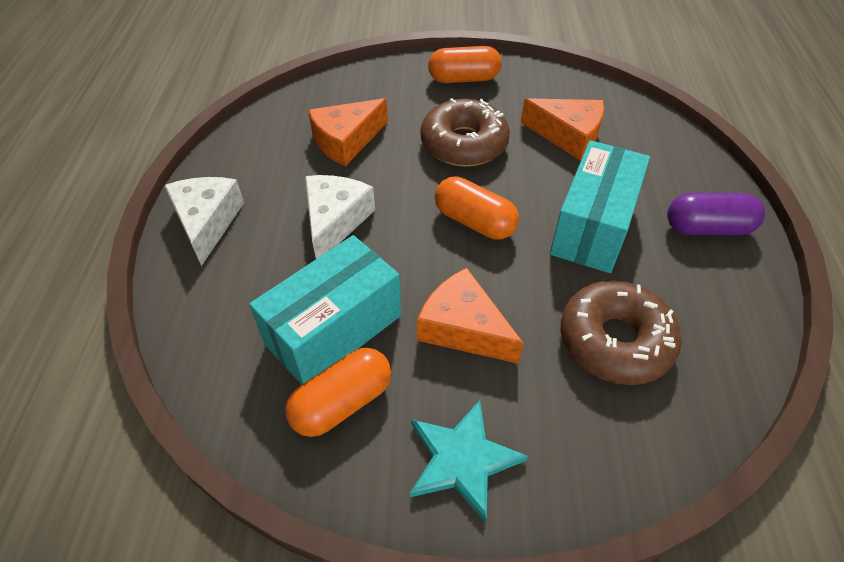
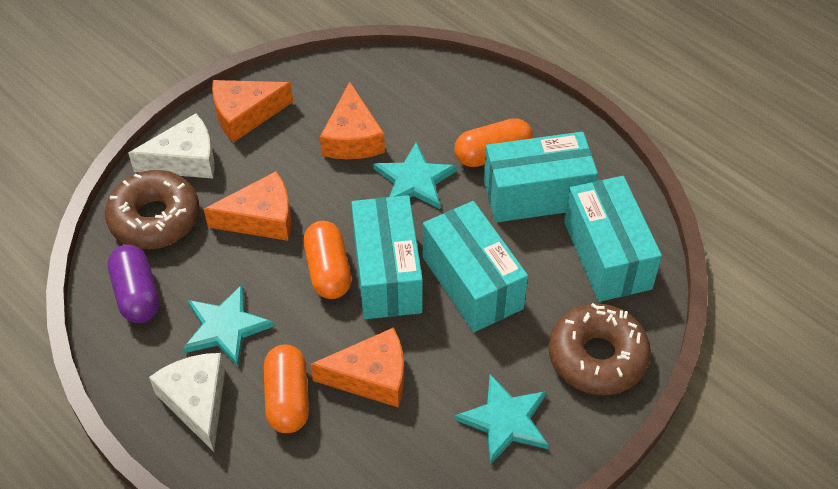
orange cheese: [308,98,388,167] [417,268,524,364] [521,98,604,160] = 3 -> [204,171,291,241] [212,80,293,143] [310,327,404,408] [320,81,385,159] = 4
turquoise box: [249,235,401,385] [550,140,650,273] = 2 -> [351,195,423,319] [423,201,528,332] [484,132,598,222] [564,176,662,302] = 4
turquoise star: [410,400,528,523] = 1 -> [183,285,274,366] [373,142,457,209] [455,374,549,465] = 3

